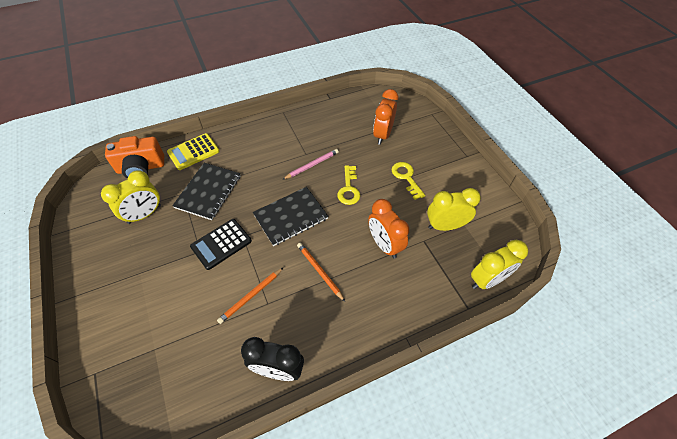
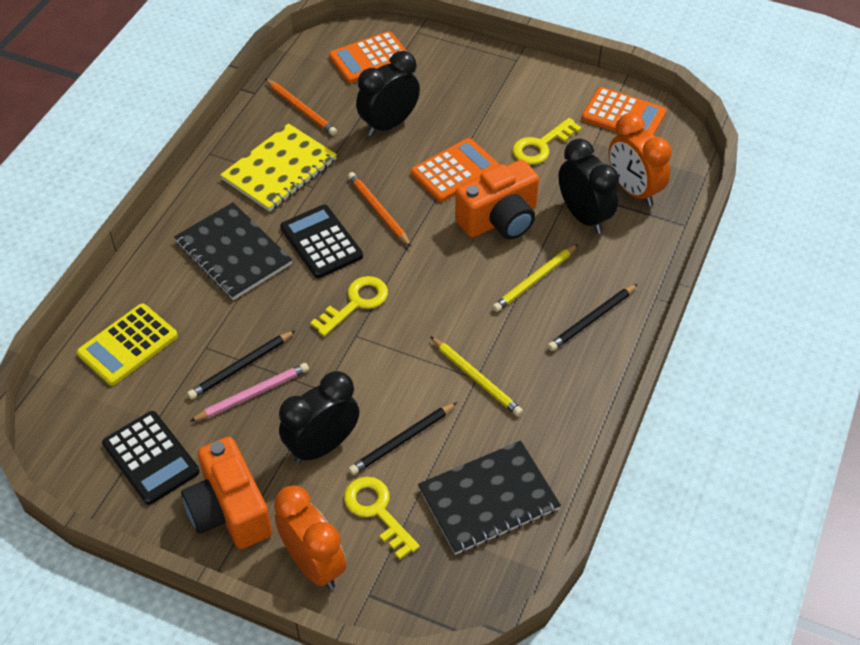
black calculator: [190,219,252,270] = 1 -> [102,411,200,505] [280,205,363,278] = 2
black clock: [241,337,304,381] = 1 -> [279,371,359,464] [356,51,420,136] [558,139,619,234] = 3
black pencil: none = 0 -> [187,330,296,400] [348,402,457,475] [548,284,638,351] = 3
orange calculator: none = 0 -> [329,31,407,83] [411,138,499,202] [581,87,666,135] = 3
orange camera: [105,136,164,179] = 1 -> [181,437,272,549] [455,160,539,239] = 2
yellow clock: [101,170,161,224] [427,188,481,231] [471,240,528,289] = 3 -> none = 0
yellow key: [337,165,360,205] [392,162,425,200] = 2 -> [310,276,388,336] [344,477,420,559] [512,118,582,165] = 3
yellow notebook: none = 0 -> [220,123,337,212] = 1
yellow pencil: none = 0 -> [430,336,523,416] [492,244,578,312] = 2

